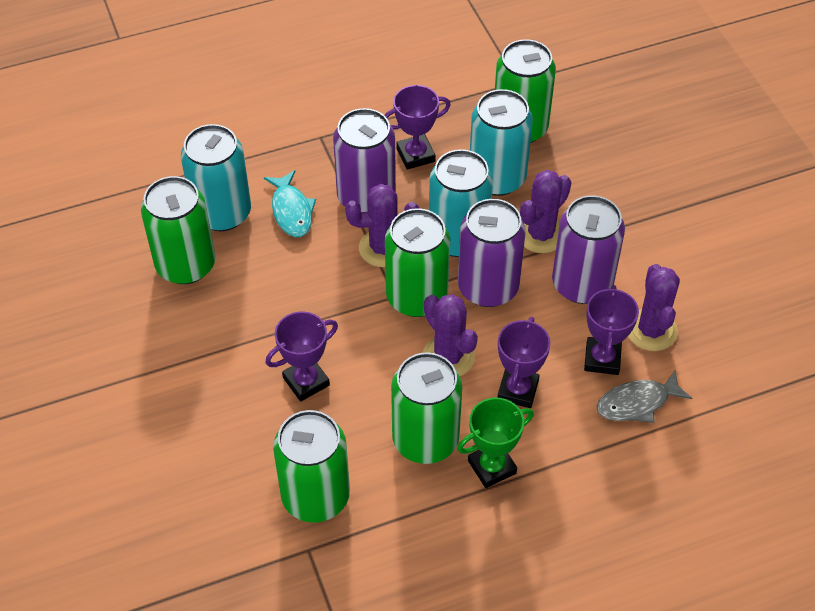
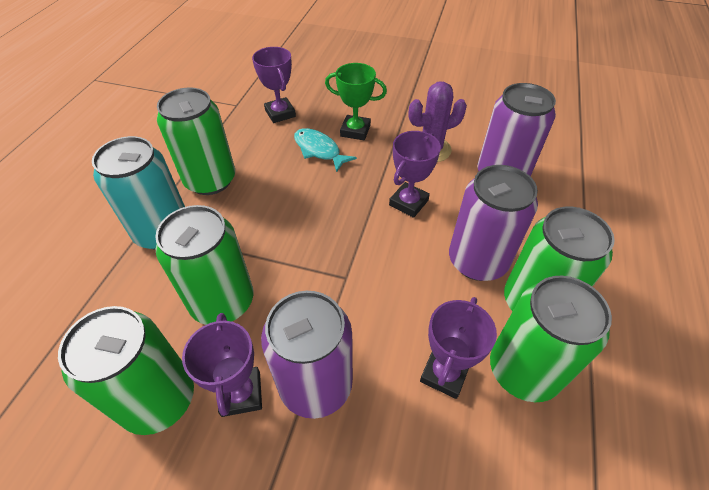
grey fish: [596,369,692,423] = 1 -> none = 0
purple cactus: [345,184,419,267] [423,294,478,376] [520,170,571,253] [628,264,680,351] = 4 -> [409,82,467,162] = 1
turquoise can: [181,124,251,231] [429,149,493,257] [470,89,533,196] = 3 -> [92,136,185,250] = 1

